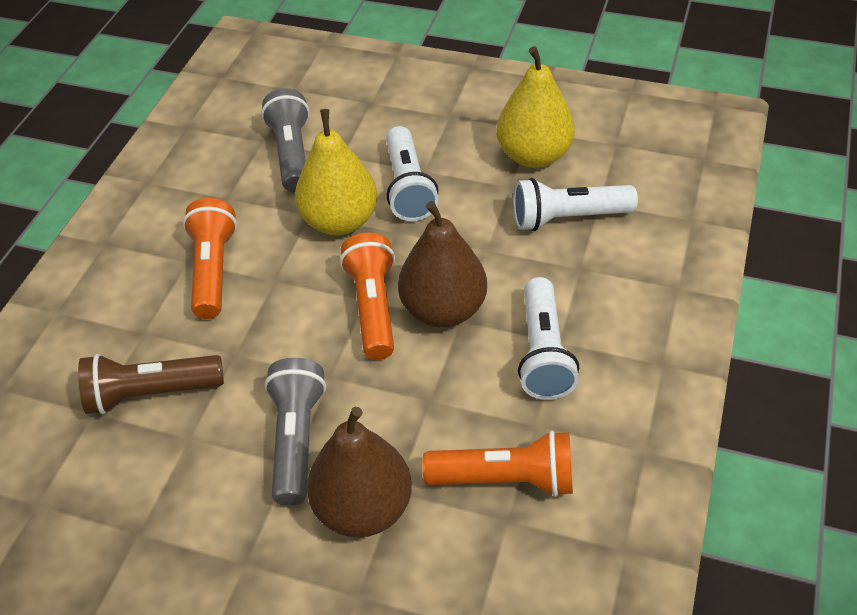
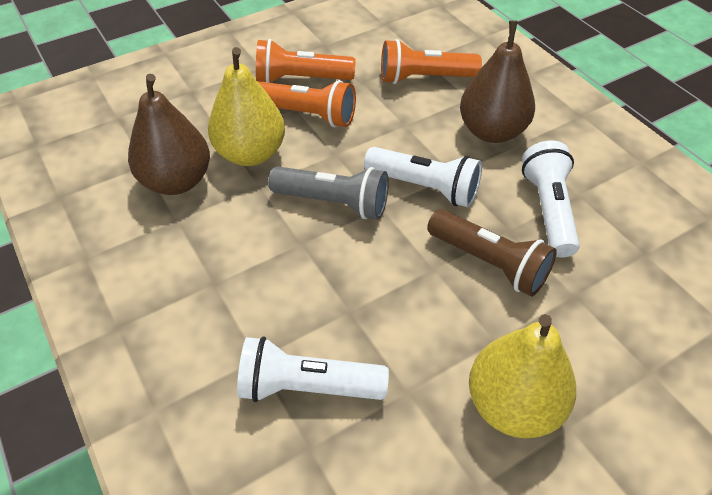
grey flashlight: [261,88,310,193] [264,358,326,506] = 2 -> [268,166,389,219] = 1

